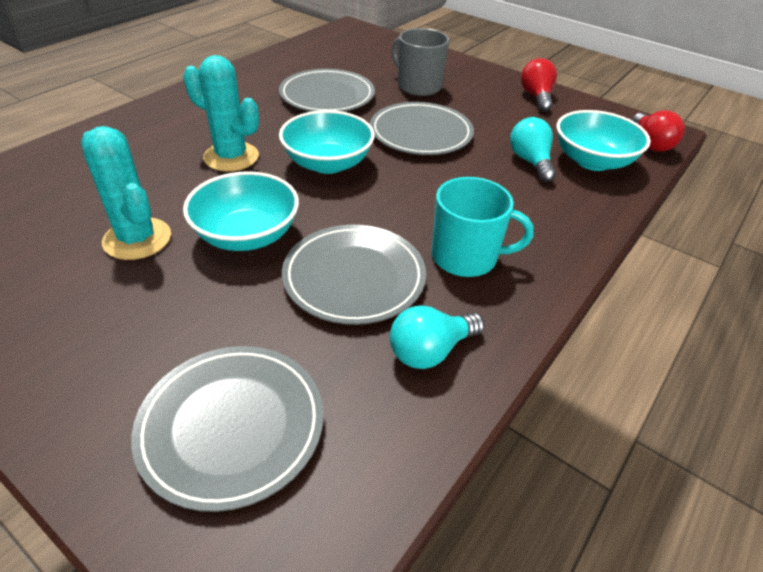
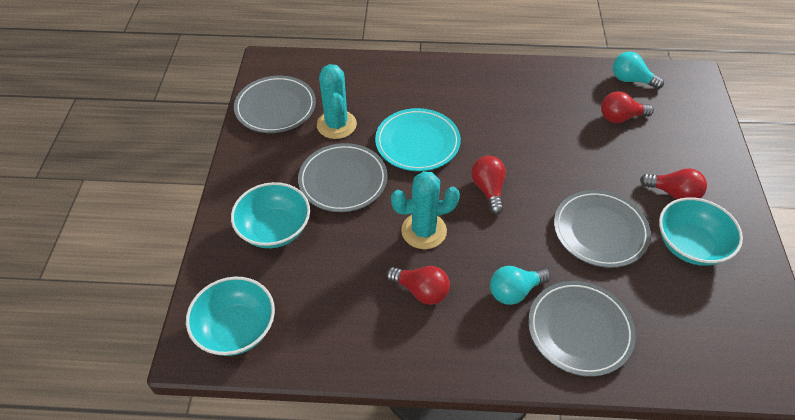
grey mug: [392,28,449,96] = 1 -> none = 0
red light bulb: [521,58,557,111] [632,110,685,152] = 2 -> [386,266,450,305] [471,156,506,214] [601,91,654,123] [640,168,707,199] = 4
turquoise mug: [432,177,534,277] = 1 -> none = 0
turquoise plate: none = 0 -> [375,108,461,171] = 1

